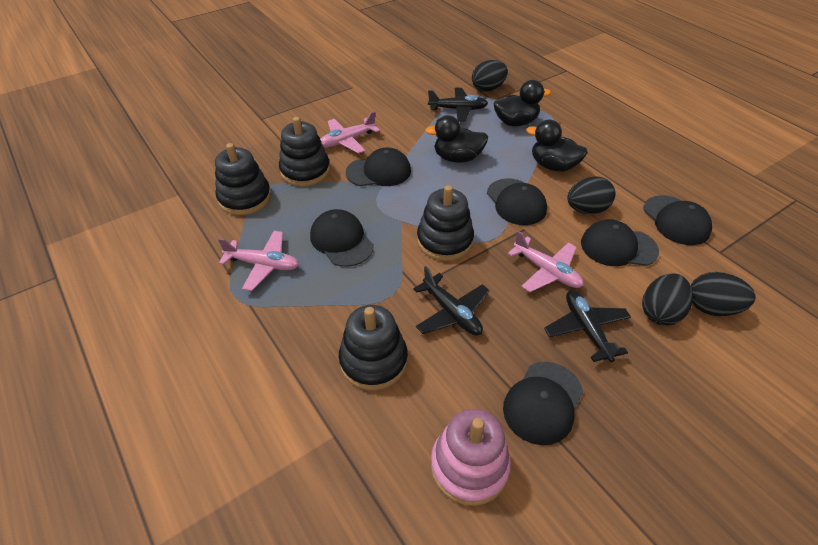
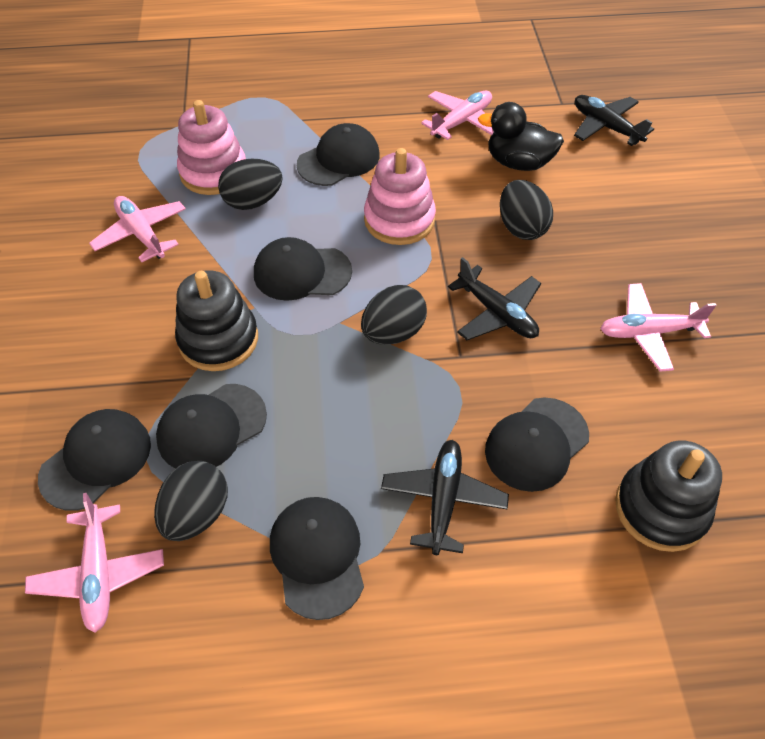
black duck: [425,115,488,163] [493,80,551,126] [526,120,588,172] = 3 -> [478,102,564,171] = 1
black stacking toy: [215,143,271,215] [279,117,330,187] [339,305,408,390] [417,185,474,261] = 4 -> [175,270,258,371] [615,440,722,552] = 2
pink plane: [218,231,299,291] [320,111,380,154] [508,231,584,292] = 3 -> [25,493,164,632] [89,196,186,262] [421,91,494,140] [600,283,716,372] = 4
pink stacking toy: [431,409,511,506] = 1 -> [177,100,246,195] [364,148,436,245] = 2

